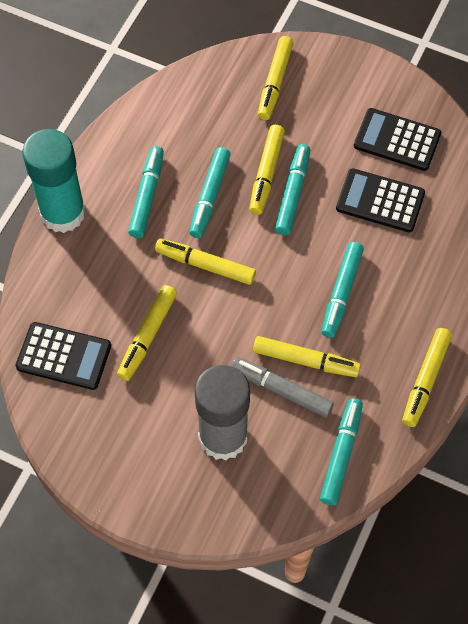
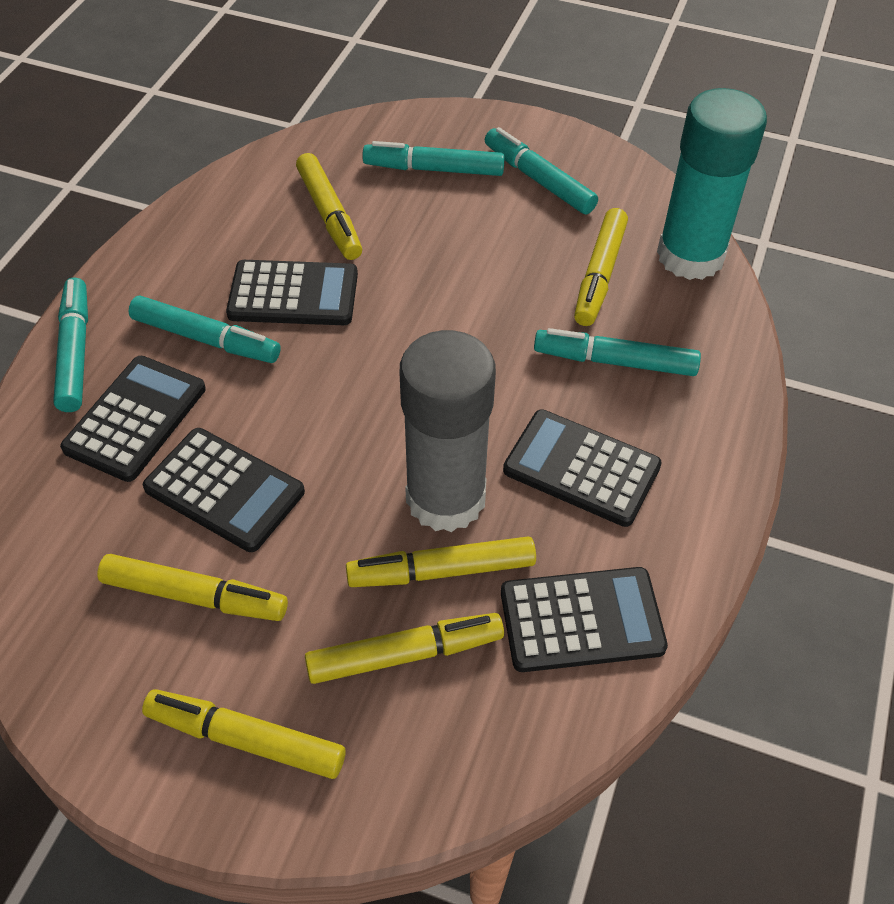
black calculator: [16,322,111,390] [336,168,425,232] [354,108,441,171] = 3 -> [60,356,206,482] [143,428,305,552] [226,260,358,325] [501,567,668,672] [503,409,662,527] = 5
grey marker: [231,357,334,418] = 1 -> none = 0

